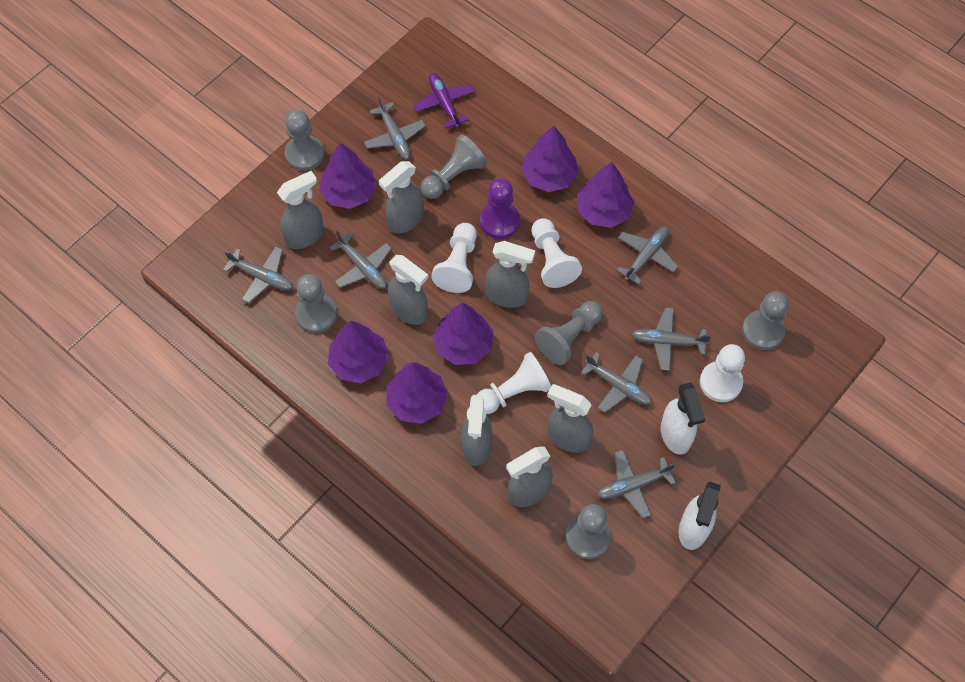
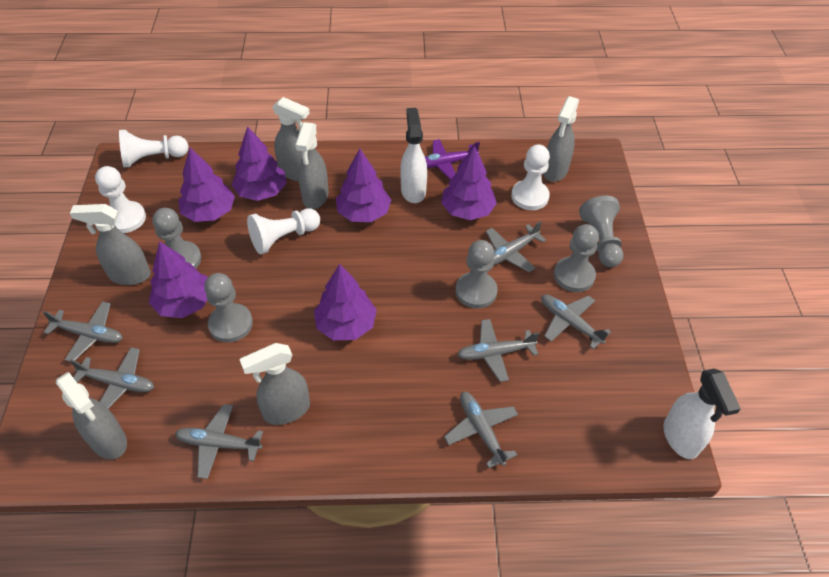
grey pawn: [285,110,324,171] [295,274,337,333] [421,134,487,199] [535,301,603,365] [566,504,611,559] [742,291,789,350] = 6 -> [153,208,201,268] [204,273,253,342] [456,240,498,308] [554,224,599,292] [579,196,623,267] = 5
grey spray bottle: [277,171,324,249] [379,161,424,234] [388,255,428,325] [461,395,492,466] [485,241,535,308] [506,446,553,507] [547,384,593,453] = 7 -> [56,372,127,460] [70,204,151,285] [239,343,310,425] [272,97,310,181] [295,122,329,209] [543,96,579,182] = 6
purple pawn: [480,178,520,239] = 1 -> none = 0

